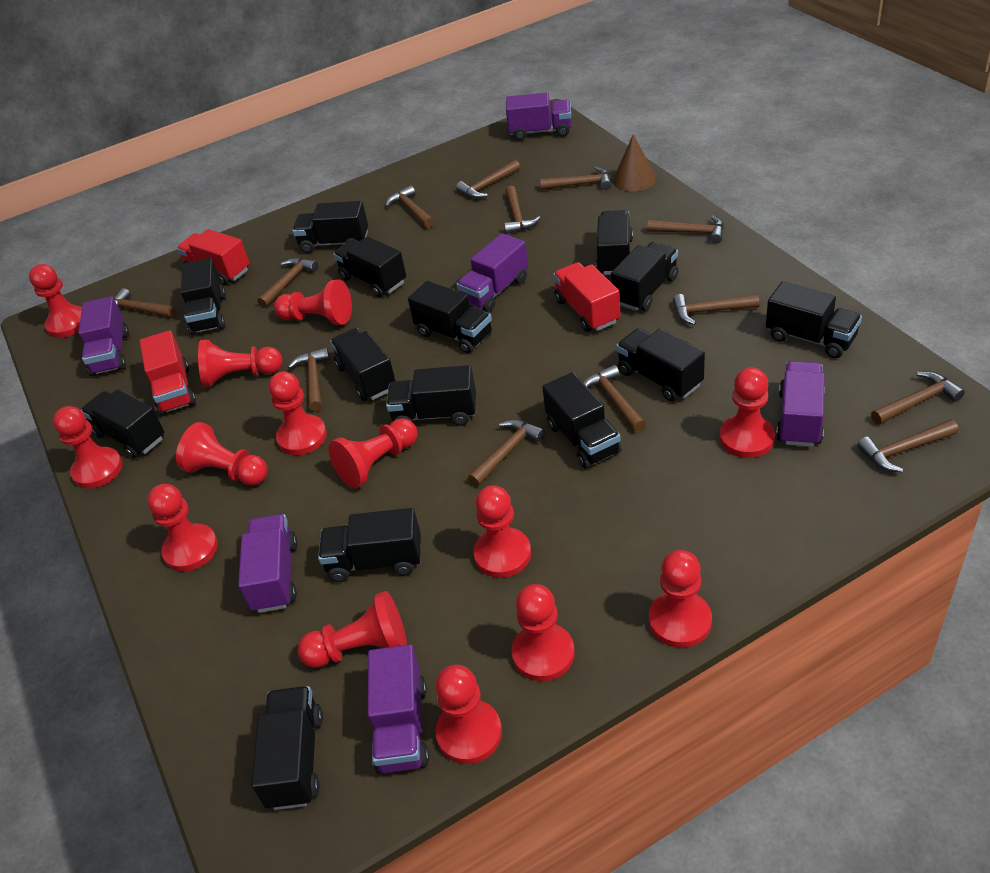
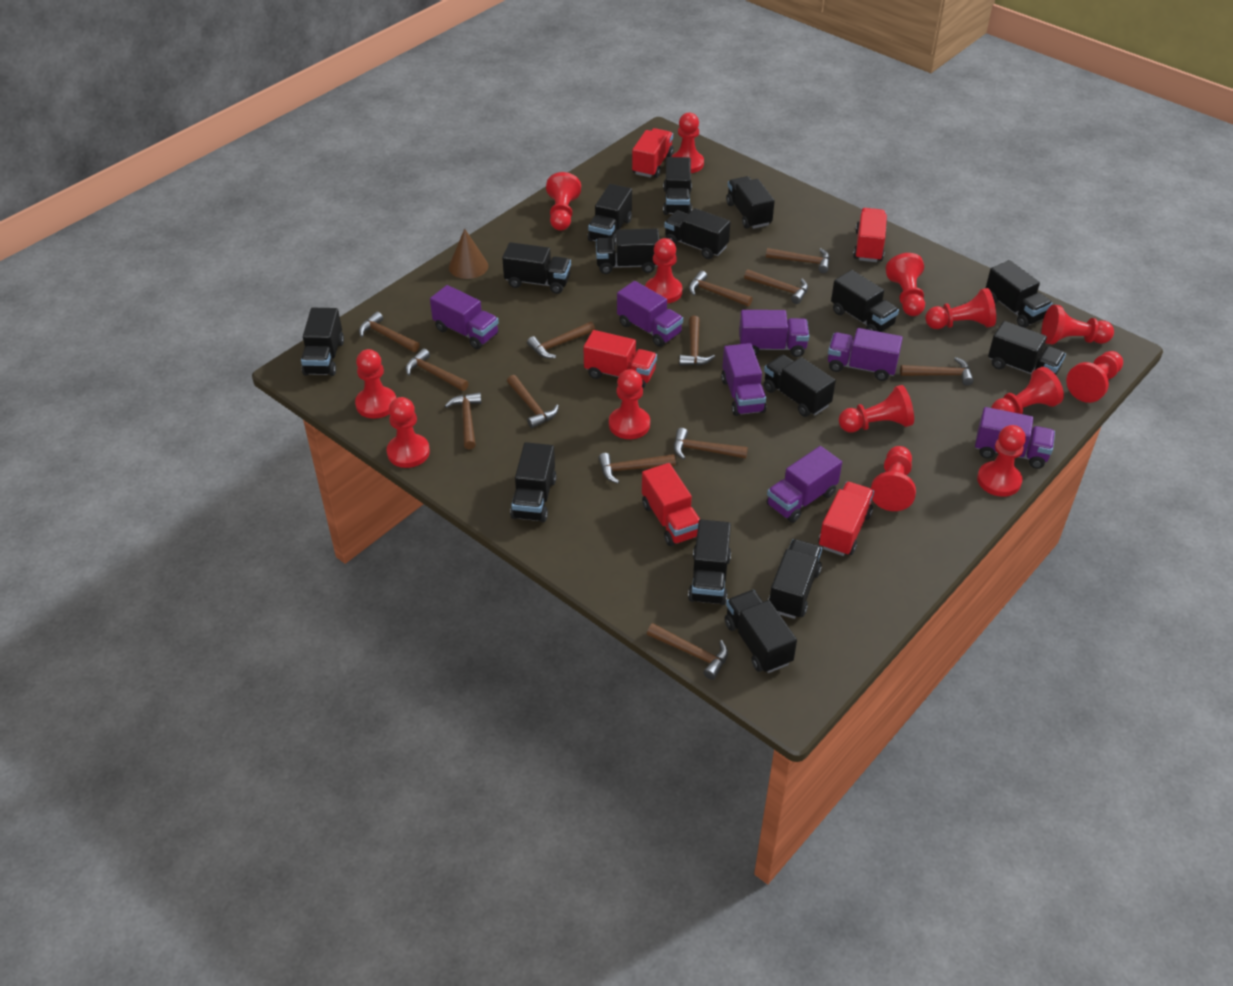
black truck: [81,390,164,458] [181,258,226,335] [251,686,323,810] [292,201,368,253] [318,508,421,582] [330,328,396,401] [333,236,406,297] [386,365,476,426] [408,281,492,353] [542,372,621,468] [596,210,633,275] [611,242,678,311] [616,328,705,401] [766,281,862,358] = 14 -> [301,308,344,376] [502,242,571,294] [510,442,557,522] [588,184,632,245] [596,229,660,274] [663,157,692,215] [664,208,731,259] [688,519,731,605] [725,590,797,673] [726,176,775,229] [764,355,836,417] [768,539,822,619] [831,270,899,332] [986,260,1053,328] [988,321,1066,375] = 15
purple truck: [78,296,129,376] [238,514,298,613] [368,644,429,773] [456,233,528,312] [506,93,571,141] [776,361,825,447] = 6 -> [430,285,499,349] [617,281,683,347] [721,343,767,416] [739,310,809,357] [767,446,842,523] [828,328,903,381] [975,407,1055,469] = 7
red truck: [140,330,196,415] [177,229,250,285] [553,262,621,332] = 3 -> [583,330,657,388] [632,128,674,178] [642,463,700,546] [818,482,874,556] [853,208,887,262] = 5

